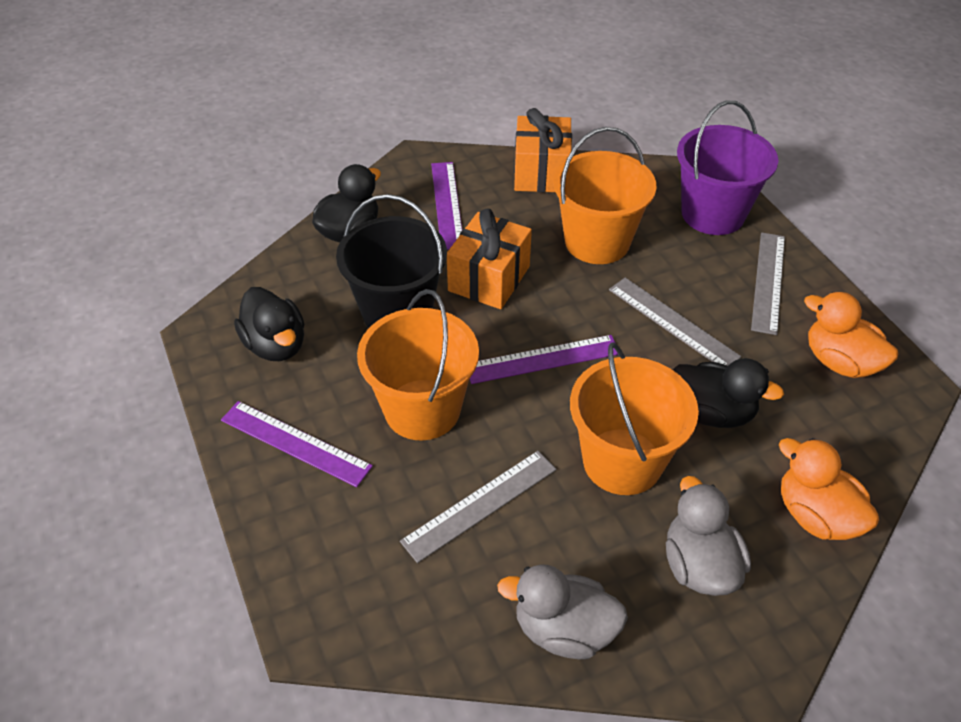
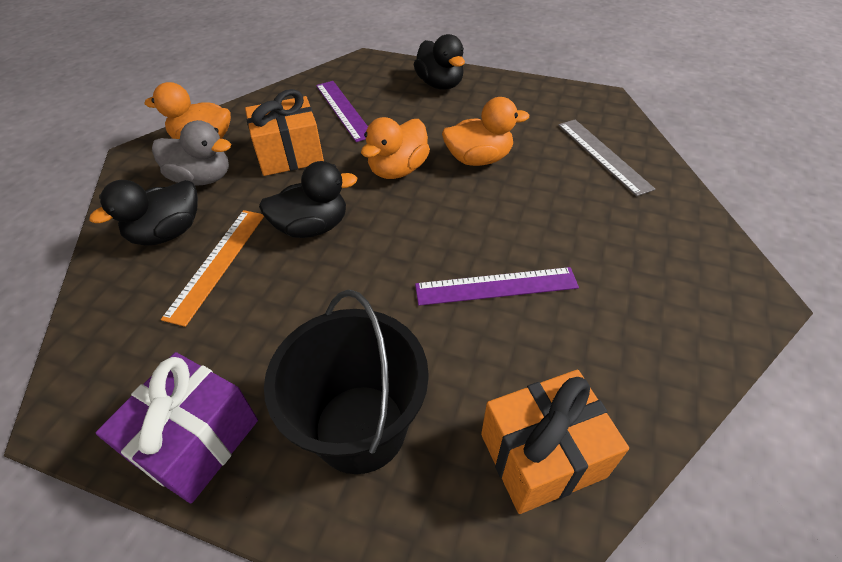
grey duck: [497,564,628,659] [666,476,751,596] = 2 -> [152,120,231,186] = 1
grey ruler: [400,451,556,563] [609,278,741,366] [751,232,785,335] = 3 -> [558,120,655,196] = 1
orange bucket: [357,289,479,441] [553,127,656,264] [570,342,699,495] = 3 -> none = 0
orange duck: [779,438,879,540] [804,292,898,378] = 2 -> [144,82,231,139] [361,117,430,179] [442,97,529,166] = 3
orange ruler: none = 0 -> [161,210,264,327] = 1
purple bucket: [677,101,779,235] = 1 -> none = 0
purple gift: none = 0 -> [96,352,258,504] = 1
purple ruler: [221,401,373,487] [431,162,462,250] [470,335,618,384] = 3 -> [316,81,368,142] [415,267,579,306] = 2

